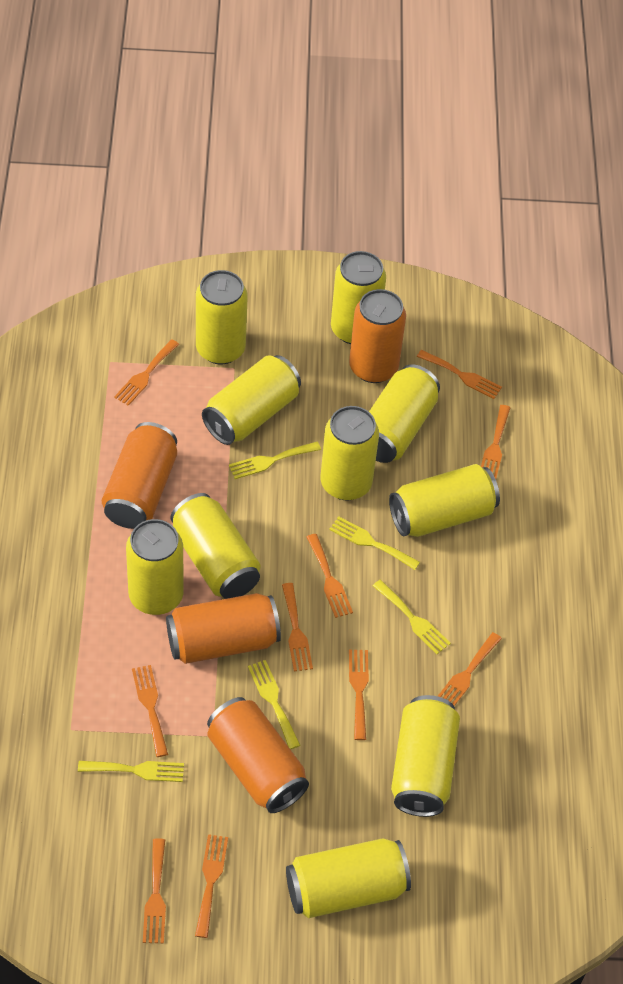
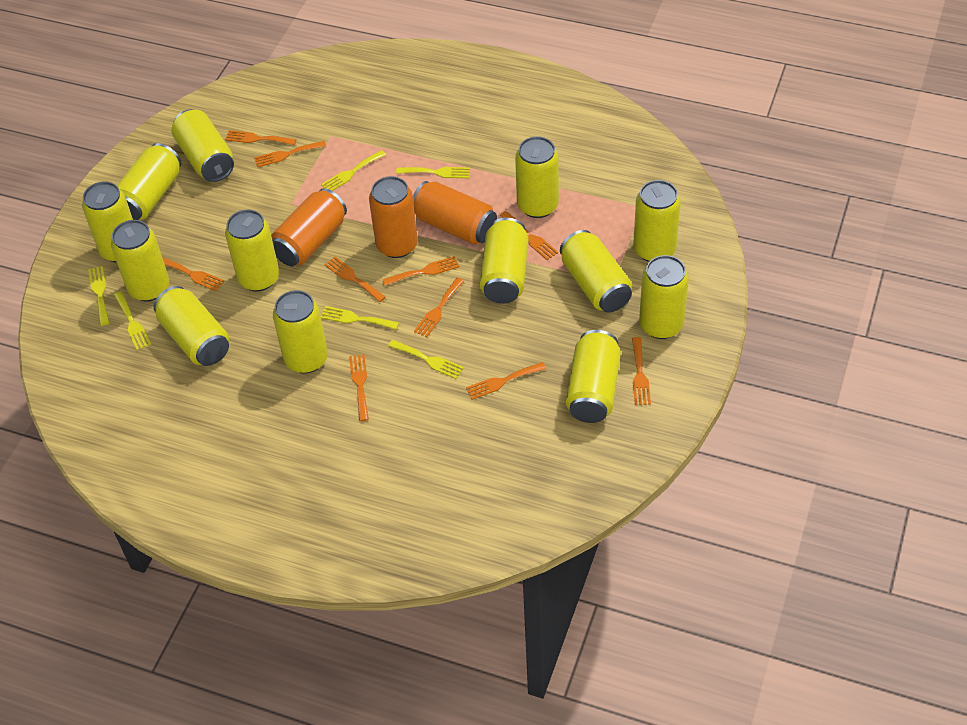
orange can: [102,422,177,529] [166,593,281,664] [207,697,309,813] [349,289,406,383] = 4 -> [271,188,347,266] [369,176,418,258] [413,181,497,245] = 3
yellow can: [126,519,184,615] [171,493,260,599] [196,270,248,364] [202,355,301,445] [286,838,411,918] [321,406,379,500] [331,251,386,344] [369,364,440,463] [389,464,500,537] [391,695,460,817] = 10 -> [82,181,133,262] [111,220,169,301] [117,143,181,220] [154,286,229,366] [171,109,234,182] [225,210,279,291] [273,290,328,373] [480,218,529,304] [515,136,559,218] [560,230,632,312] [566,330,621,423] [633,180,681,262] [639,255,689,339] = 13
yellow fork: [78,761,184,782] [229,442,321,479] [248,660,300,749] [329,516,420,570] [373,580,451,654] = 5 -> [88,266,109,326] [114,291,151,350] [321,150,386,191] [321,306,399,330] [388,340,464,379] [396,167,470,178] = 6

